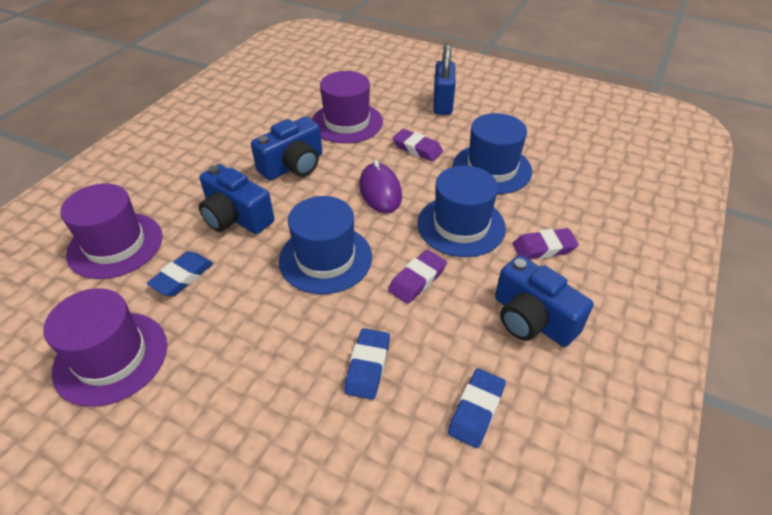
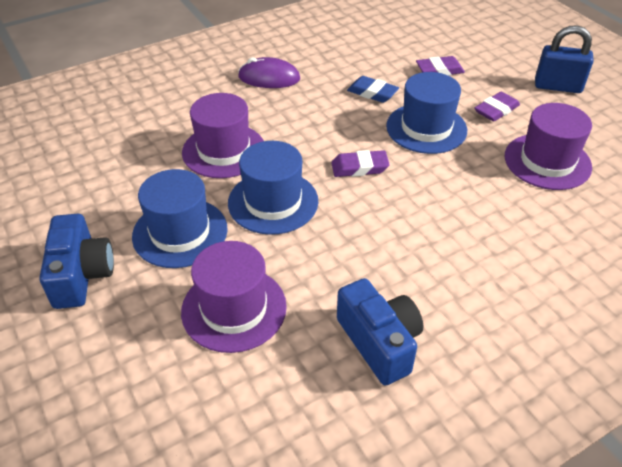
blue camera: [199,164,274,234] [251,117,322,180] [495,255,593,347] = 3 -> [40,214,114,309] [337,278,423,386] = 2
blue eraser: [147,251,213,296] [344,328,390,400] [448,368,506,448] = 3 -> [347,76,399,103] = 1

